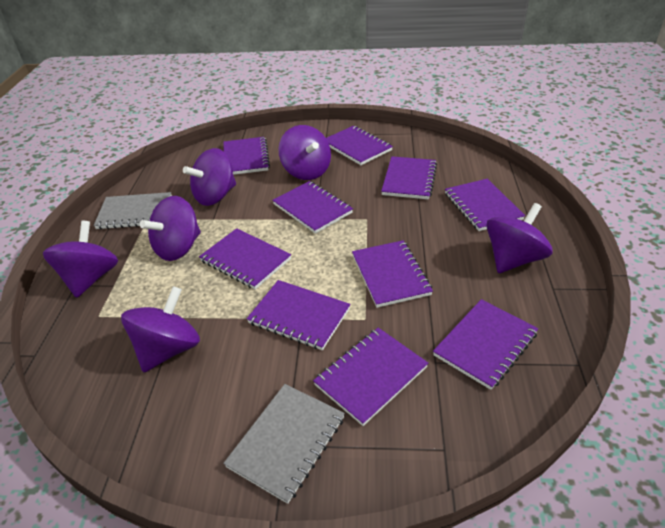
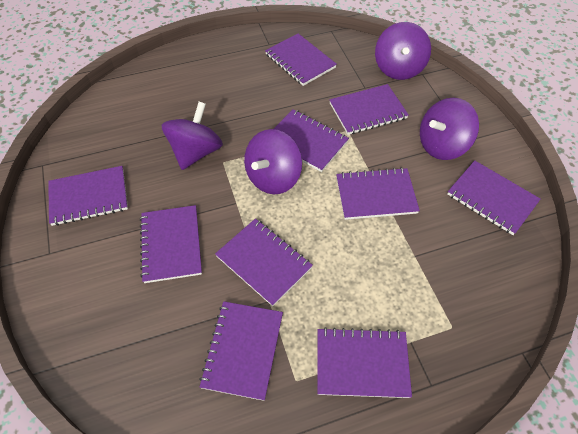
grey notebook: [94,192,172,229] [223,384,345,504] = 2 -> none = 0
purple spinning top: [43,221,118,298] [121,286,200,372] [140,196,201,261] [183,148,236,206] [278,125,331,180] [486,203,552,273] = 6 -> [162,102,223,170] [244,129,302,194] [375,22,431,80] [420,98,479,160] = 4

